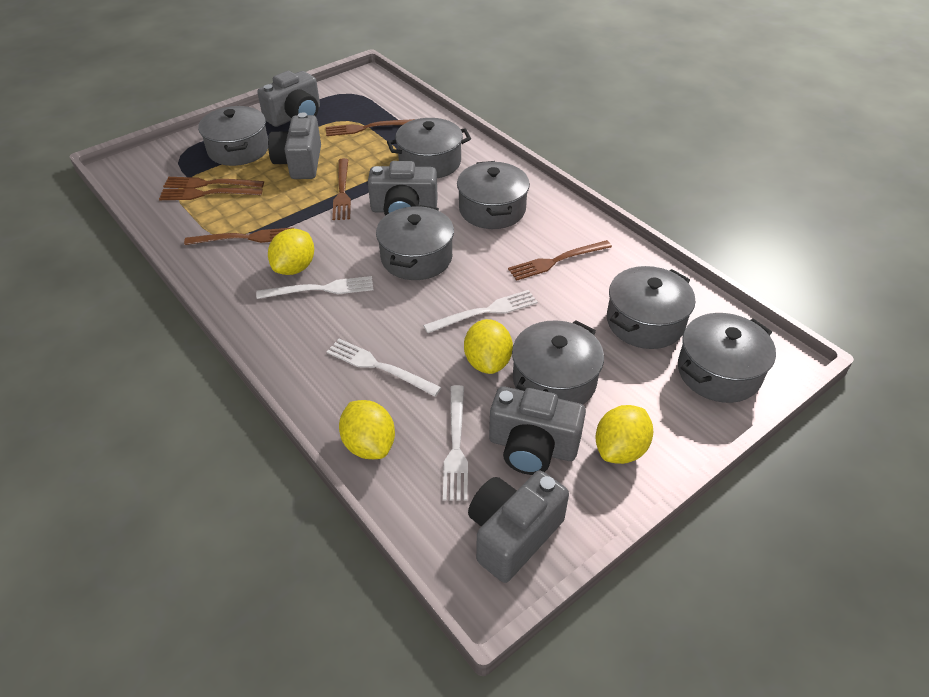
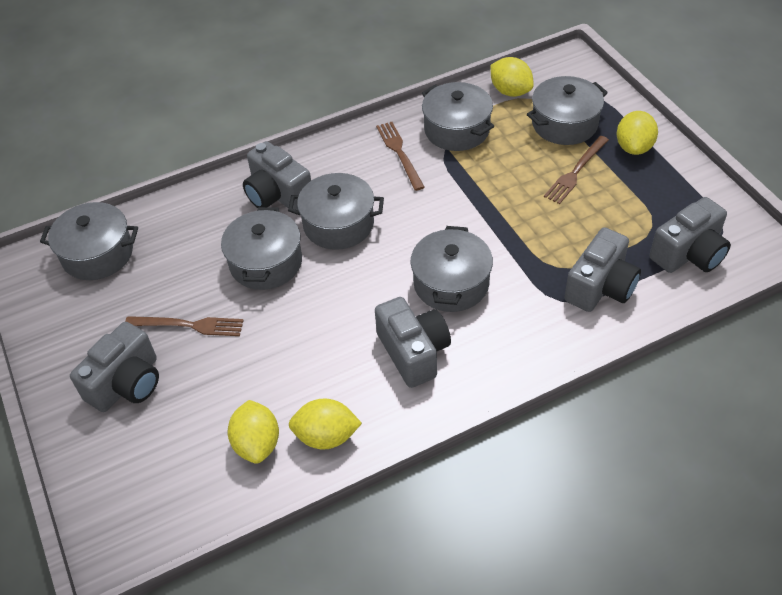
brown fork: [159,188,263,200] [163,177,264,188] [184,227,294,245] [325,119,415,136] [332,158,351,220] [508,240,612,281] = 6 -> [125,316,244,336] [376,122,425,191] [544,136,609,204] = 3
grey pot: [198,106,268,166] [376,205,454,280] [387,118,471,178] [457,161,530,229] [512,320,604,404] [607,266,695,349] [678,313,776,403] = 7 -> [40,202,138,280] [221,207,302,290] [288,173,384,250] [411,226,493,312] [422,82,494,151] [527,76,608,145] = 6
white fork: [256,276,373,299] [326,339,442,396] [423,290,538,333] [443,385,468,501] = 4 -> none = 0

